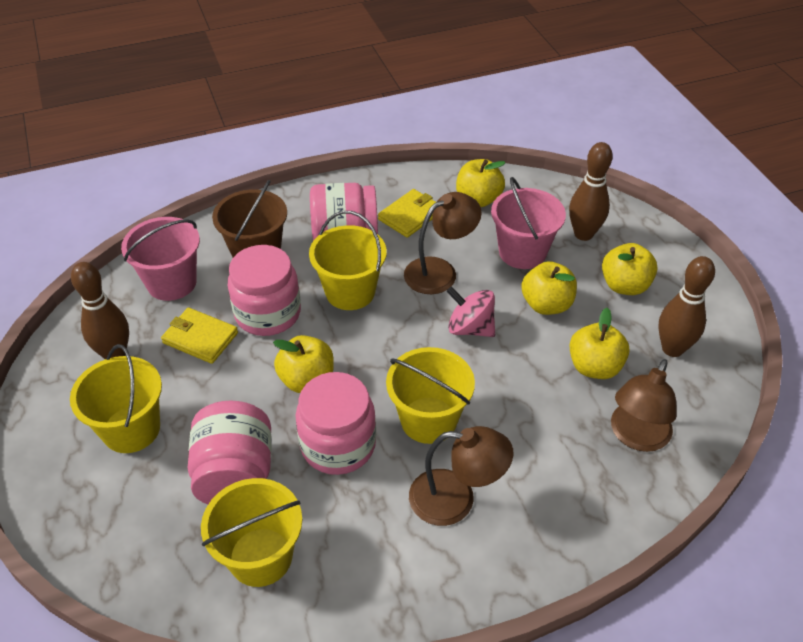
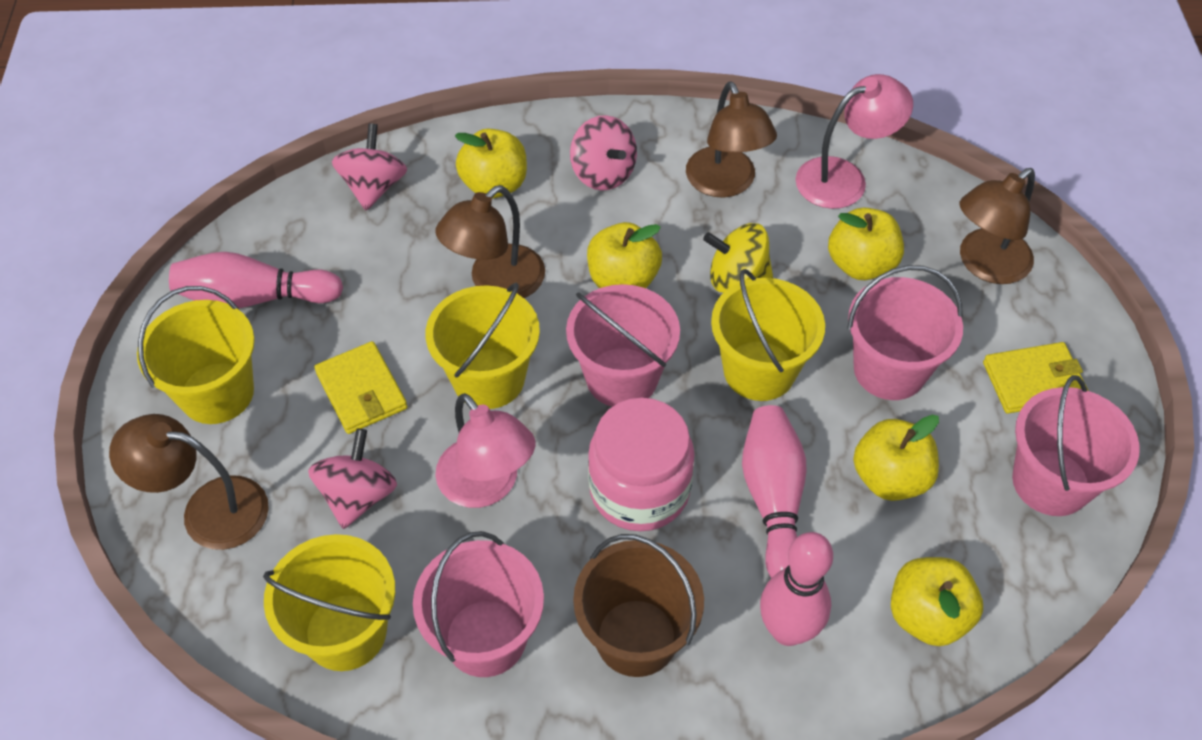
brown bowling pin: [71,262,129,359] [569,142,613,241] [658,256,715,357] = 3 -> none = 0
brown lamp: [404,192,482,294] [409,426,514,526] [611,359,677,452] = 3 -> [109,414,269,550] [436,185,545,298] [686,81,777,198] [960,168,1035,284] = 4
pink bowling pin: none = 0 -> [169,252,343,308] [742,405,807,578] [760,532,833,646] = 3
pink bucket: [121,217,200,301] [491,177,566,269] = 2 -> [413,531,544,677] [566,284,680,407] [847,265,963,400] [1012,375,1140,516] = 4
pink jar: [188,400,272,504] [228,245,301,336] [295,372,376,475] [310,183,378,241] = 4 -> [588,398,695,531] = 1
pink lamp: none = 0 -> [435,393,535,508] [795,74,913,209] = 2
pink spinning top: [446,287,495,337] = 1 -> [308,429,397,529] [332,123,407,210] [570,115,637,191] = 3
yellow spinning top: none = 0 -> [703,223,773,293] = 1

